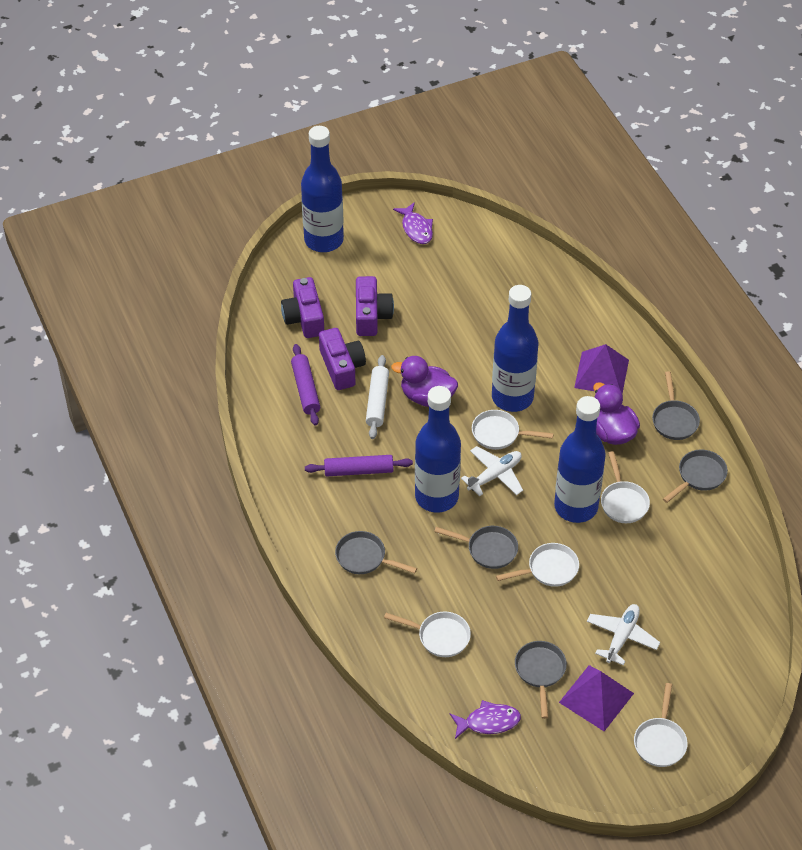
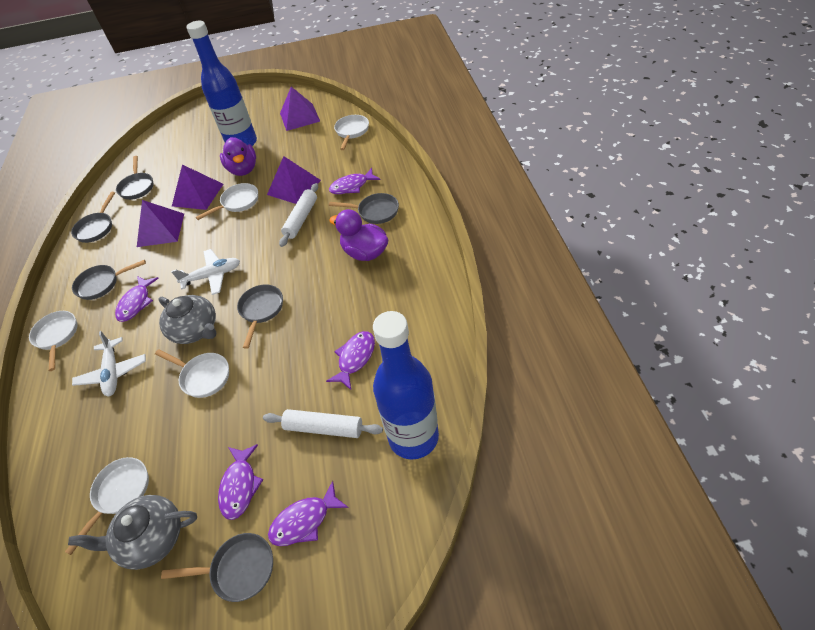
blue bottle: [301,126,344,252] [415,386,461,512] [492,285,538,412] [554,396,606,523] = 4 -> [186,20,257,146] [373,311,439,460] = 2
grey pan: [335,531,417,574] [434,526,518,569] [515,641,567,719] [652,371,700,440] [663,450,728,503] = 5 -> [71,192,115,243] [72,260,146,300] [116,156,154,200] [161,533,273,602] [237,284,283,349] [329,193,399,224] = 6
grey teapot: none = 0 -> [68,495,197,570] [158,295,216,344] = 2
purple camera: [281,277,324,338] [319,328,366,390] [356,276,394,336] = 3 -> none = 0
purple fish: [393,202,433,244] [450,700,521,739] = 2 -> [115,276,159,322] [218,444,263,520] [268,481,349,546] [326,331,375,390] [329,168,380,194] = 5
purple pyramid: [559,665,634,731] [574,344,629,394] = 2 -> [137,200,184,247] [172,165,223,210] [267,156,321,204] [280,87,320,131] = 4
purple rolling pin: [291,344,320,426] [305,455,413,476] = 2 -> none = 0
white rolling pin: [366,355,389,439] = 1 -> [263,409,383,438] [279,183,318,247] = 2

